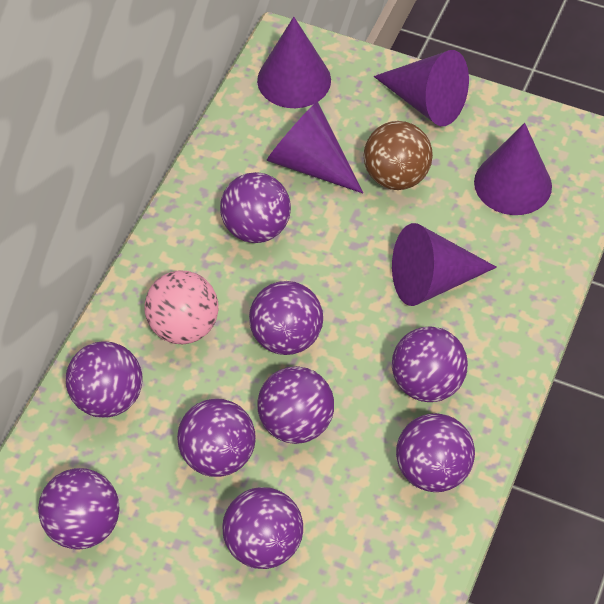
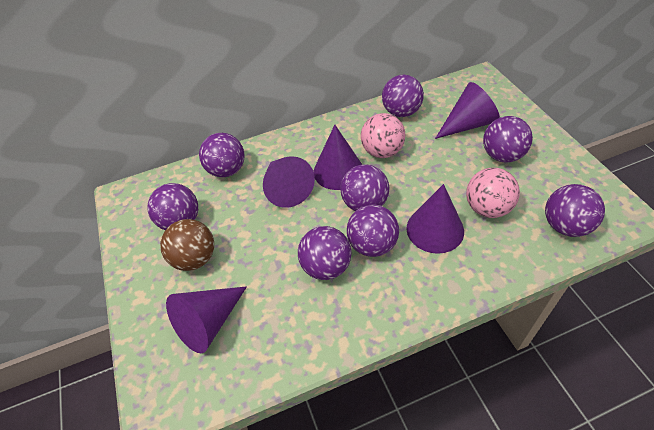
pink ball: [144,271,218,344] = 1 -> [361,113,405,158] [466,168,520,218] = 2
purple ball: [38,468,120,550] [66,341,143,418] [177,398,256,477] [220,172,291,243] [222,487,303,569] [249,281,323,355] [257,366,334,444] [392,326,468,402] [396,413,475,492] = 9 -> [147,183,198,230] [199,133,245,177] [298,226,351,280] [341,164,389,211] [347,205,399,257] [382,75,424,117] [483,116,533,163] [545,184,605,237] = 8

